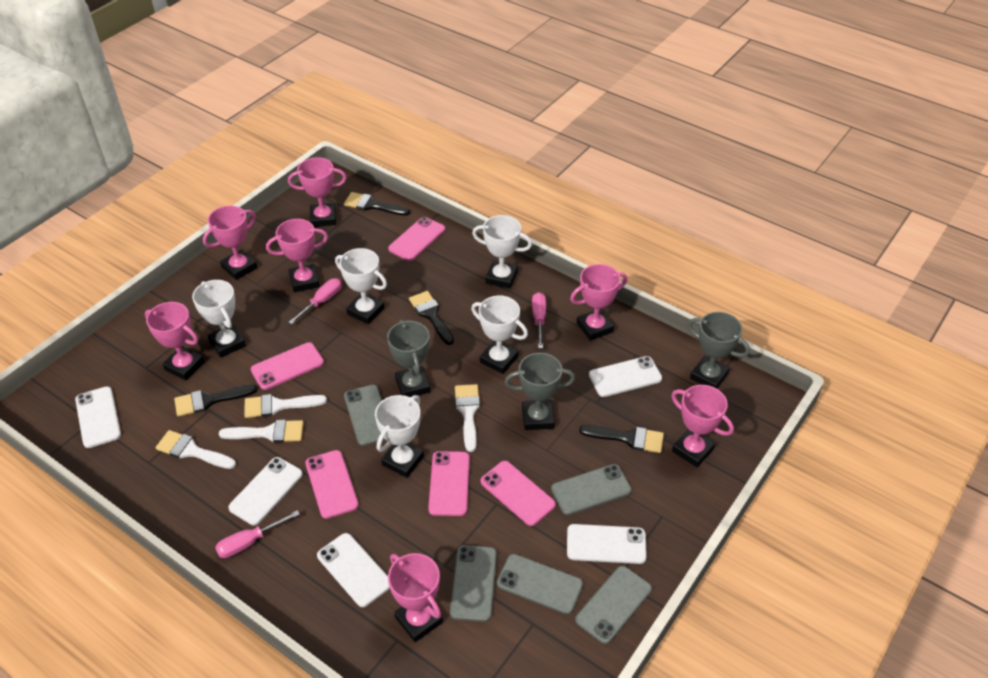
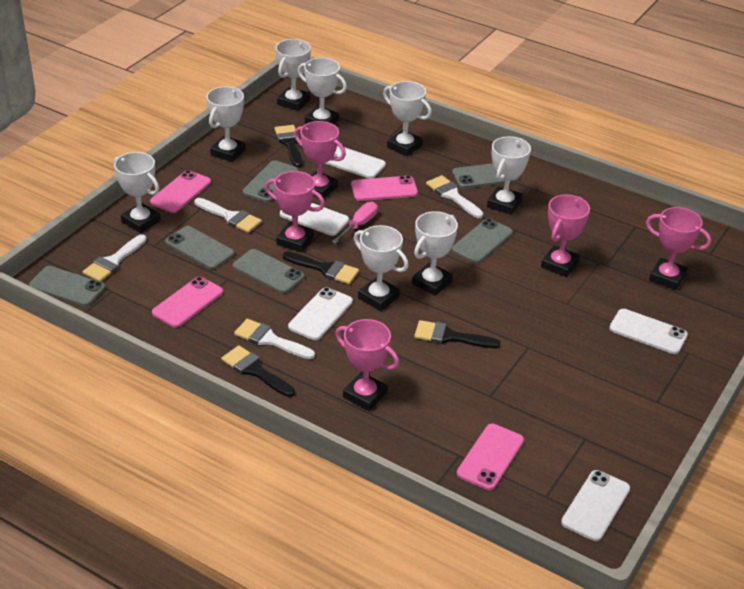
grey phone: [344,385,385,446] [450,545,497,622] [497,554,583,614] [551,464,632,515] [575,566,652,644] = 5 -> [29,266,105,306] [165,226,234,269] [233,249,304,293] [243,160,298,202] [451,218,513,263] [452,163,519,188] = 6
grey trophy: [387,320,431,397] [505,353,575,430] [688,312,750,389] = 3 -> none = 0
pink phone: [251,342,324,390] [305,450,359,519] [388,217,445,261] [428,451,470,516] [481,461,556,526] = 5 -> [150,170,211,213] [152,277,223,328] [351,175,418,201] [457,424,524,490] = 4
pink screwdriver: [215,510,300,558] [288,278,342,324] [532,292,546,348] = 3 -> [331,202,378,244] = 1
pink trophy: [145,302,205,380] [203,206,258,280] [266,219,328,292] [288,157,347,227] [388,553,443,642] [570,264,628,341] [671,385,734,467] = 7 -> [265,171,325,252] [294,121,346,198] [335,319,399,411] [541,195,590,277] [646,207,711,290] = 5
white trophy: [192,280,246,358] [335,248,387,324] [375,395,424,478] [471,296,528,374] [472,215,532,289] = 5 -> [113,152,161,233] [206,86,246,162] [276,39,311,111] [298,58,347,124] [354,225,408,311] [383,81,432,156] [412,211,458,296] [487,136,531,215] = 8

